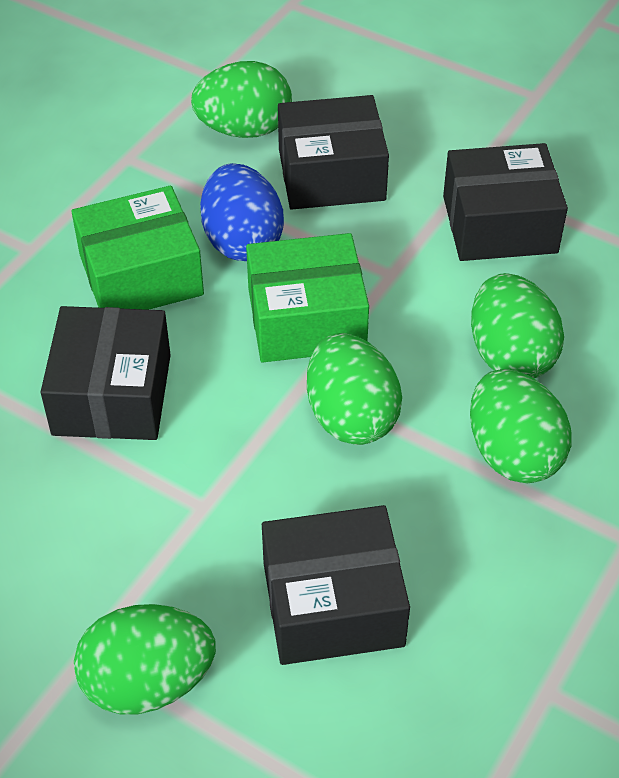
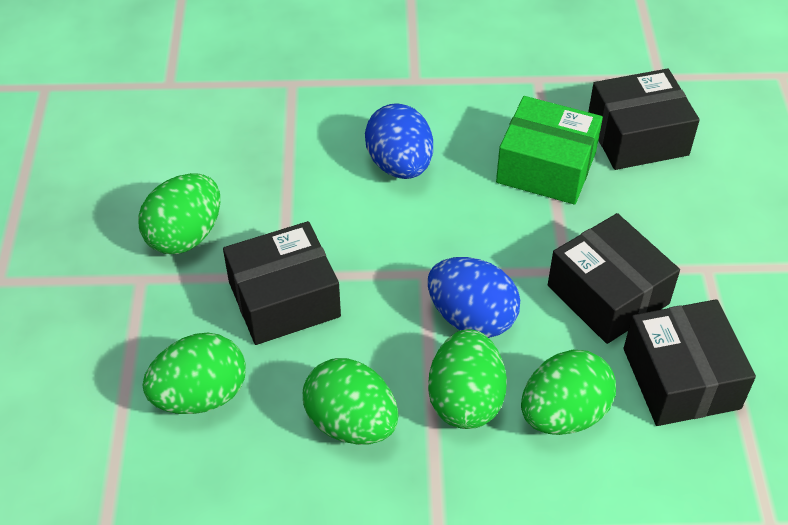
blue egg: [200,163,284,261] = 1 -> [365,103,433,179] [428,257,520,338] = 2
green box: [71,186,204,310] [246,233,369,362] = 2 -> [496,96,603,205] = 1

